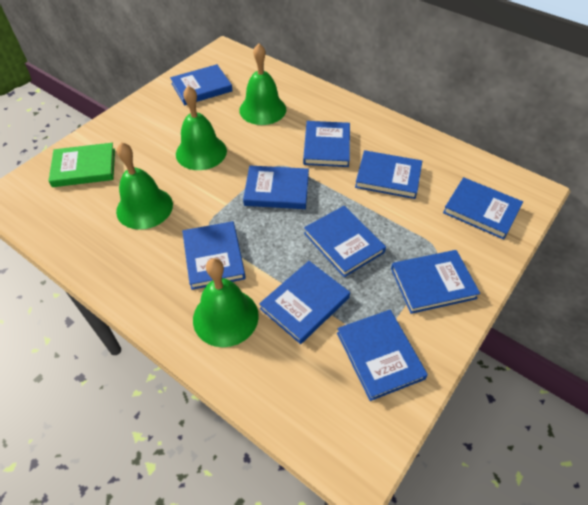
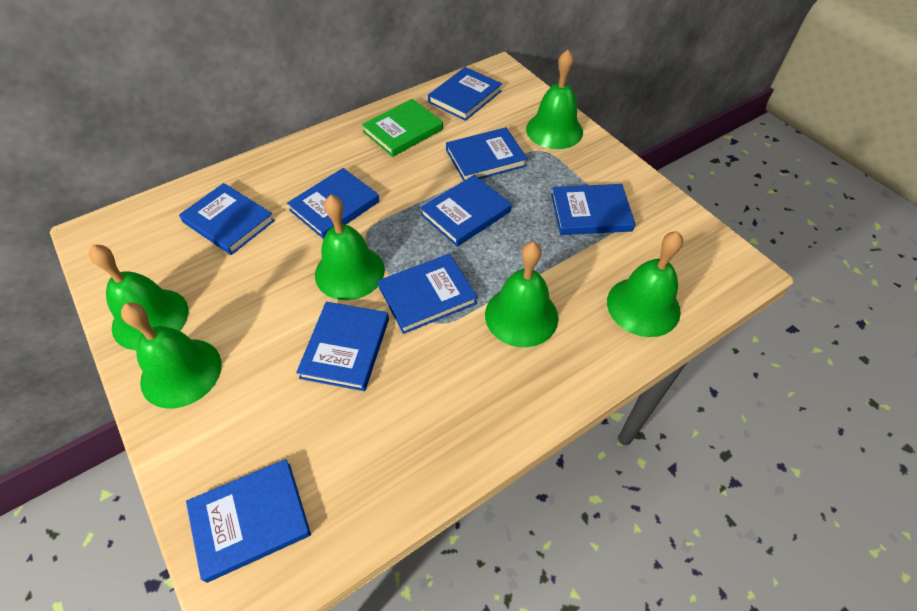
blue book: [170,64,233,105] [182,221,246,290] [243,165,309,209] [259,261,350,344] [303,121,350,167] [304,206,386,277] [337,310,428,401] [355,150,422,199] [391,250,480,314] [443,177,523,240] = 10 -> [179,183,275,255] [186,459,311,583] [287,168,380,239] [296,302,389,391] [378,253,477,334] [420,175,512,247] [428,67,502,121] [446,127,528,181] [551,184,635,235] = 9
green bell: [116,142,173,230] [176,86,227,170] [193,258,259,347] [239,43,286,125] = 4 -> [89,245,188,350] [121,303,222,408] [315,195,385,300] [485,242,558,347] [526,49,583,149] [607,231,683,337] = 6

